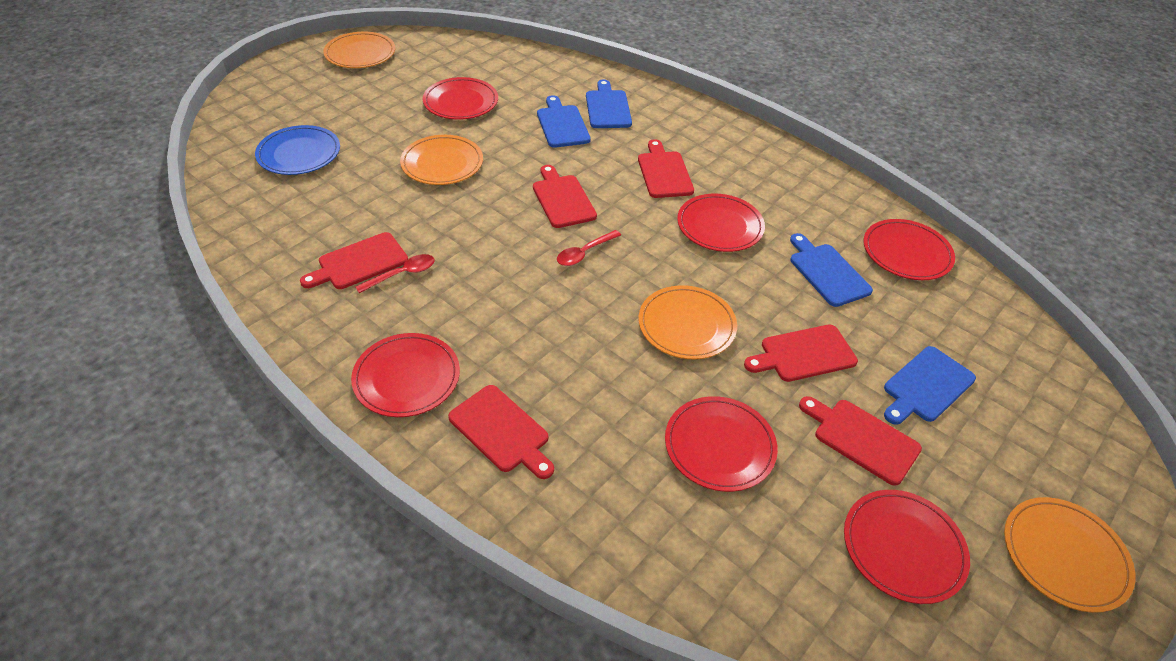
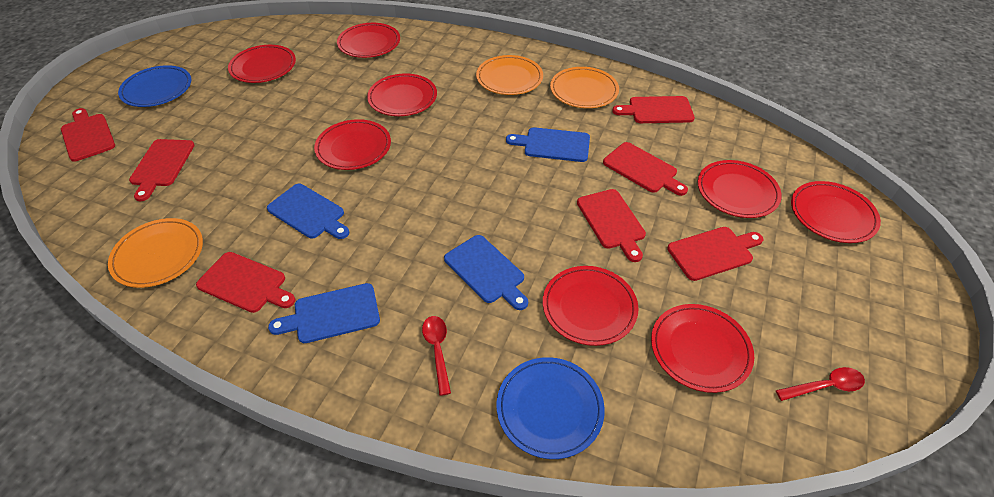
blue plate: [255,125,340,175] = 1 -> [118,65,191,107] [497,357,605,459] = 2
orange plate: [323,32,395,68] [400,135,483,185] [638,285,737,359] [1004,497,1135,613] = 4 -> [108,218,203,288] [476,55,543,95] [550,67,619,108] = 3
red cutting board: [300,232,408,289] [448,385,554,479] [533,165,597,228] [638,139,694,198] [744,325,858,382] [799,396,922,486] = 6 -> [61,108,115,162] [129,139,195,201] [196,252,295,313] [577,189,646,262] [603,142,688,196] [612,96,695,123] [667,227,763,281] = 7
red plate: [351,333,460,417] [423,77,498,120] [665,396,778,492] [677,194,765,252] [844,490,970,604] [864,219,955,280] = 6 -> [228,45,296,83] [314,119,391,170] [337,23,400,58] [367,73,437,116] [543,266,638,346] [651,304,754,393] [698,160,782,218] [791,181,881,243] = 8

